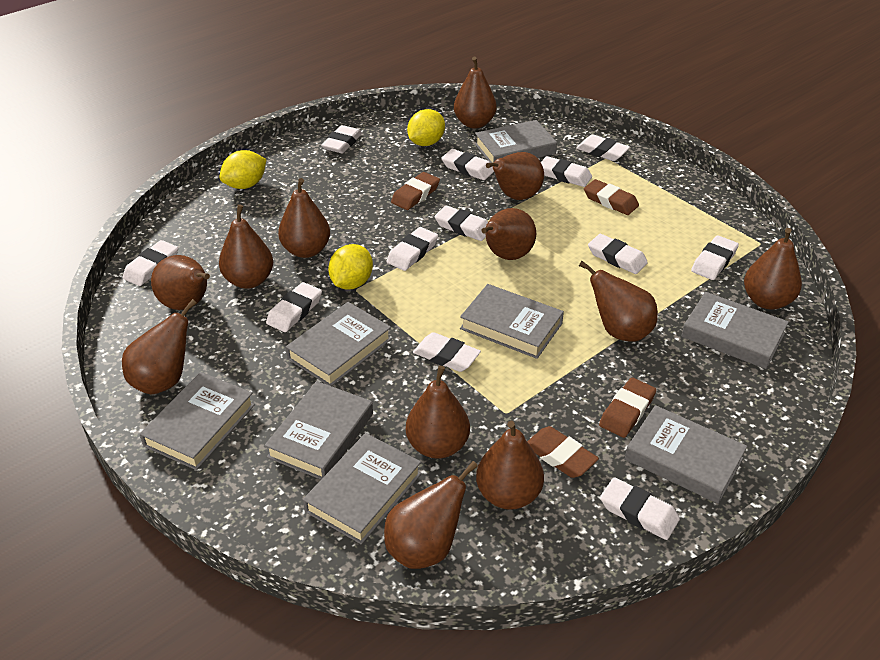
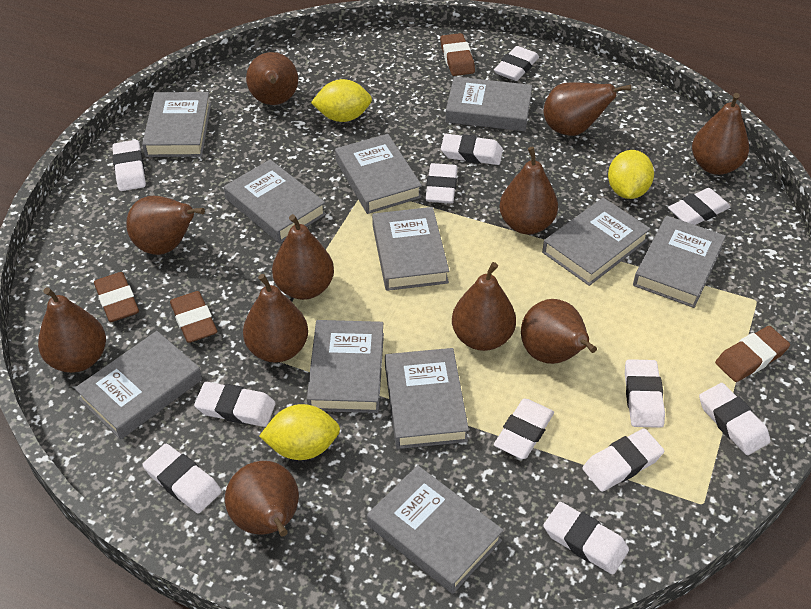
brown pear: [122,299,197,395] [151,255,210,310] [219,204,273,289] [278,178,330,258] [384,461,478,569] [406,366,470,459] [454,57,497,128] [476,421,544,510] [481,208,536,260] [486,152,544,200] [579,261,658,342] [744,228,802,309] = 12 -> [38,287,106,373] [126,196,205,255] [225,461,299,537] [243,274,308,363] [246,52,298,105] [272,214,334,300] [452,262,516,351] [499,147,558,234] [521,299,597,364] [543,82,631,136] [692,93,749,175] = 11
grey book: [140,372,255,470] [265,381,373,479] [286,302,392,386] [303,433,421,545] [460,284,564,359] [475,120,557,163] [625,405,747,504] [681,292,789,369] = 8 -> [74,331,202,440] [142,92,211,157] [224,159,326,243] [307,320,384,413] [335,134,422,214] [367,465,504,594] [372,207,449,291] [385,348,469,449] [445,76,532,131] [542,198,651,286] [633,216,726,308] = 11

